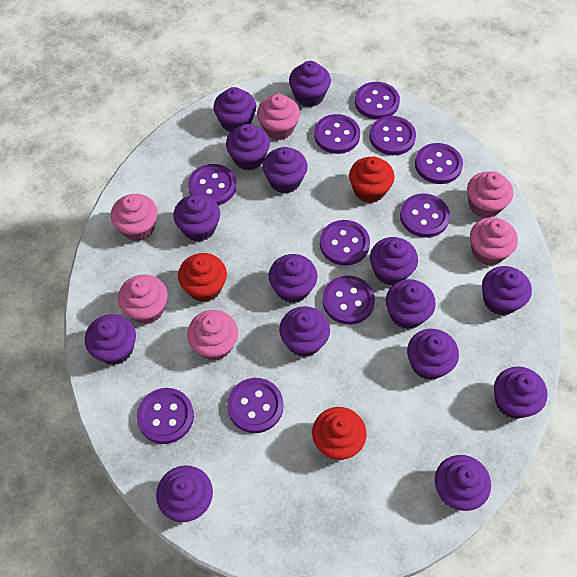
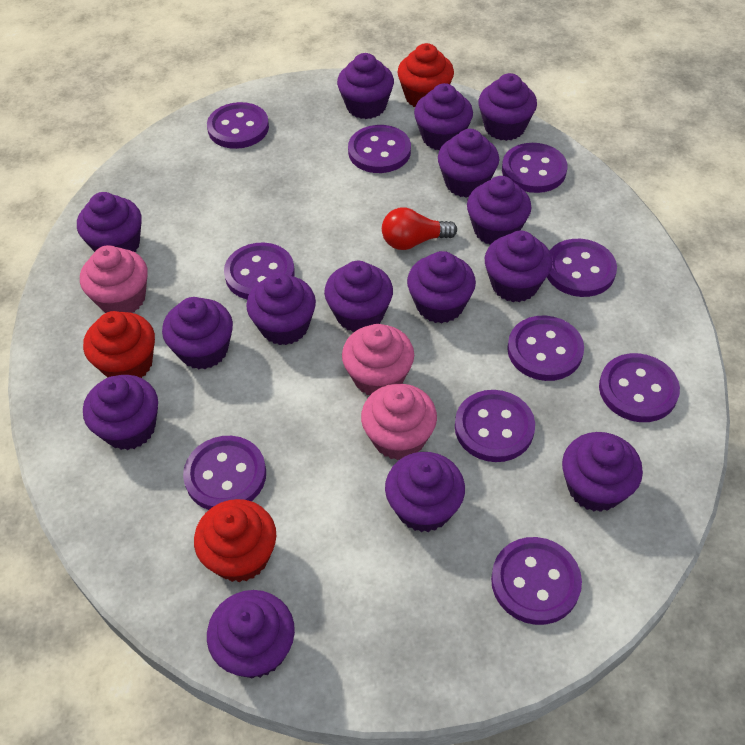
pink cupcake: [111,194,158,241] [118,274,168,324] [187,310,238,361] [257,94,300,140] [467,171,513,218] [470,217,518,265] = 6 -> [80,245,148,313] [342,324,414,395] [361,384,437,460] = 3
red light bulb: none = 0 -> [382,207,457,250] = 1

